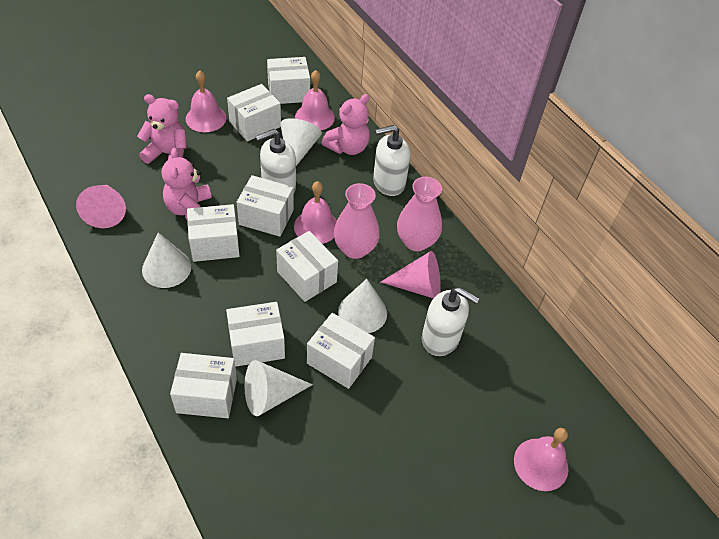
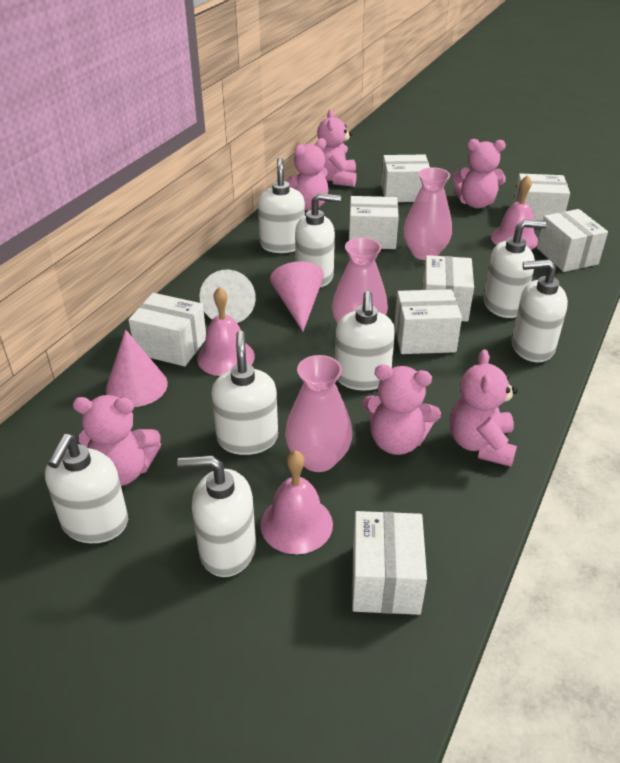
pink bell: [186,70,226,132] [294,181,337,244] [295,70,335,130] [514,428,569,491] = 4 -> [197,287,255,376] [260,450,333,554] [491,175,538,250] = 3
pink teddy bear: [137,94,187,164] [162,148,211,220] [322,94,370,155] = 3 -> [73,395,161,486] [285,138,328,211] [317,109,357,187] [362,364,441,455] [450,349,518,467] [453,139,506,208] = 6
pink vase: [334,183,380,259] [397,177,442,251] = 2 -> [285,355,352,472] [332,237,388,324] [404,167,452,260] = 3
white cone: [142,232,191,288] [245,360,313,416] [280,118,322,166] [338,279,387,333] = 4 -> [200,270,256,323] = 1
white soap dispenser: [255,129,296,194] [373,125,410,196] [422,287,480,356] = 3 -> [45,434,128,543] [177,455,256,577] [211,331,278,455] [258,158,305,253] [295,193,341,287] [335,291,395,391] [483,220,547,318] [512,259,568,362] = 8

